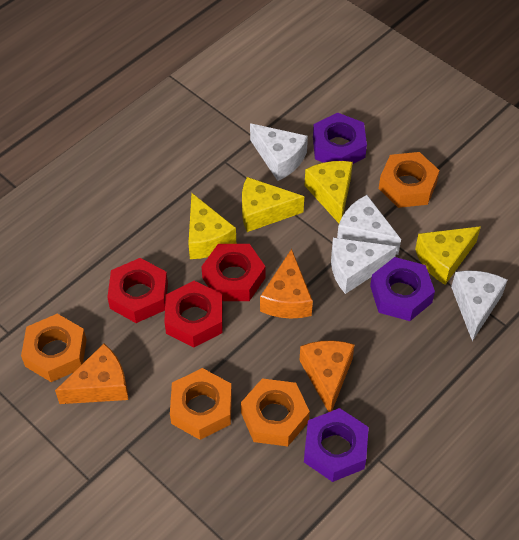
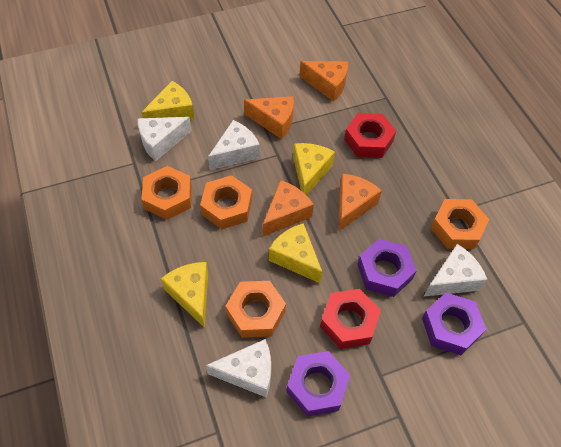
orange cheese: [55,344,128,404] [260,249,313,319] [299,340,355,412] = 3 -> [244,96,294,139] [263,180,314,236] [299,61,348,102] [338,174,382,232] = 4
red nut: [107,258,168,323] [164,281,223,347] [201,244,266,301] = 3 -> [320,289,381,349] [344,113,396,158] = 2

